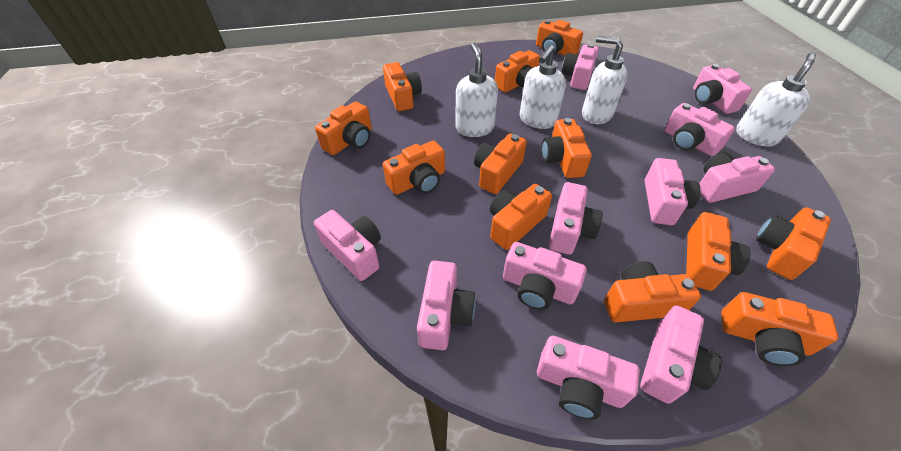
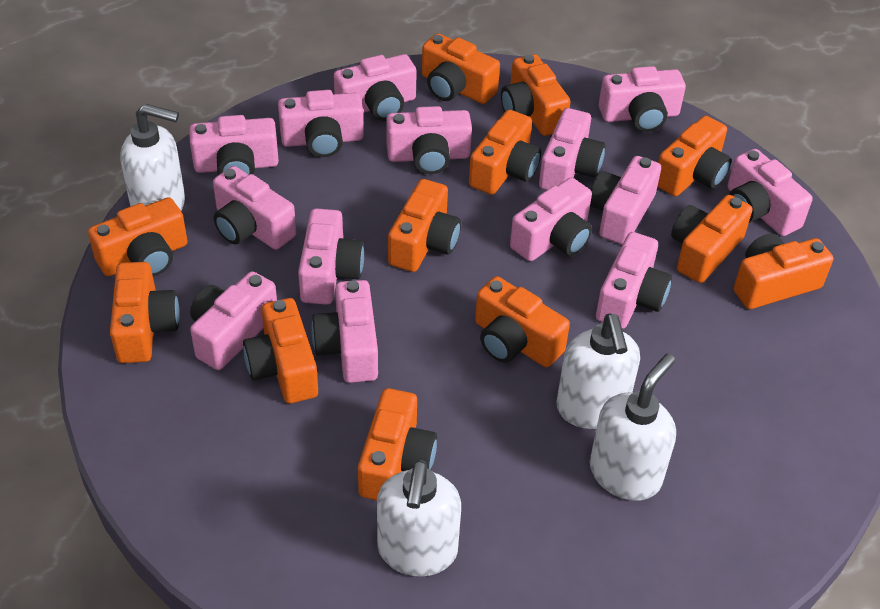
pink camera: [314,210,381,281] [417,261,476,350] [503,242,587,310] [537,336,640,419] [549,182,603,255] [561,44,599,90] [640,305,722,404] [645,158,701,225] [664,103,735,156] [693,64,752,114] [699,152,775,203] = 11 -> [189,115,279,175] [190,271,277,370] [213,166,296,250] [278,90,364,157] [298,208,364,305] [311,280,378,383] [334,54,417,121] [386,106,472,174] [510,178,592,261] [539,108,605,190] [590,156,661,245] [596,232,672,329] [599,66,686,132] [727,149,813,236] = 14

